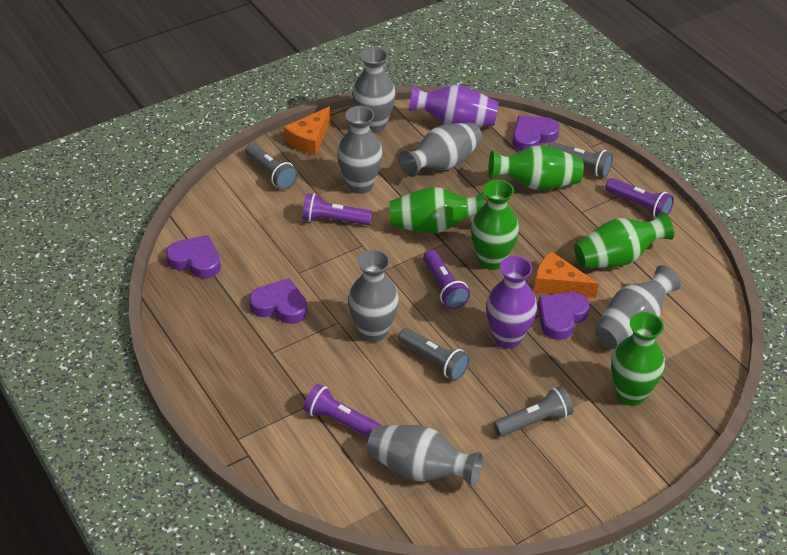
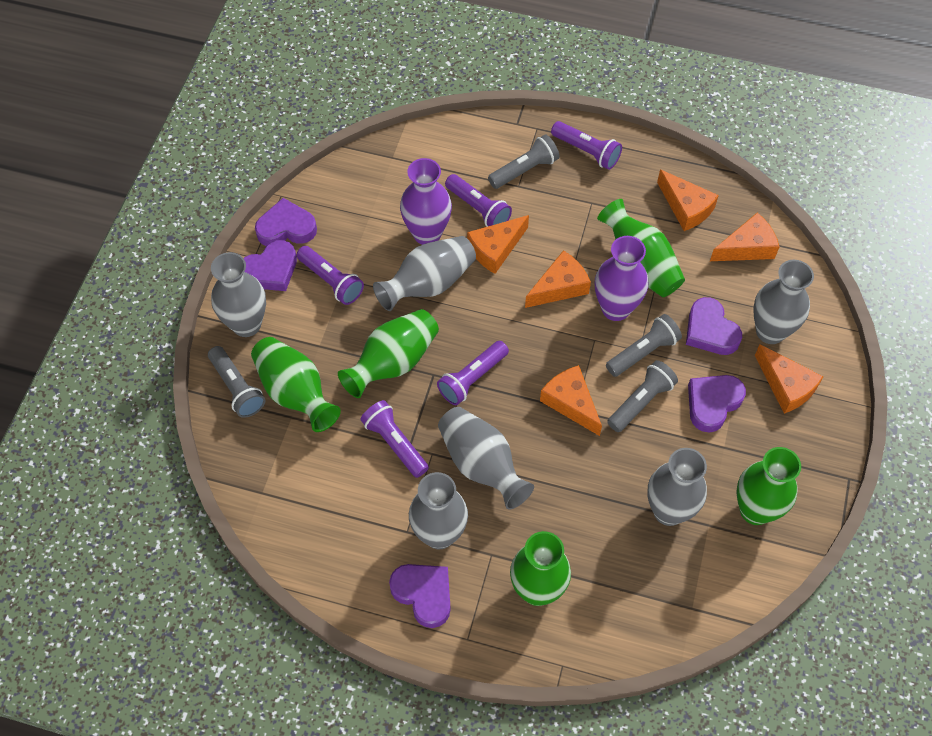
orange cheese: [284,106,331,155] [534,251,599,298] = 2 -> [467,215,529,274] [525,250,591,308] [540,365,602,436] [657,170,719,231] [710,212,780,261] [755,344,824,414] = 6
purple flashlight: [302,194,373,225] [304,384,382,437] [423,250,470,309] [606,178,674,218] = 4 -> [297,246,364,305] [360,400,429,478] [437,341,509,405] [445,174,512,227] [551,121,622,170] = 5
purple heart: [166,235,221,279] [249,278,307,324] [513,116,560,151] [538,292,590,340] = 4 -> [244,240,297,291] [255,198,317,246] [389,564,451,628] [686,297,742,355] [688,375,746,433] = 5

